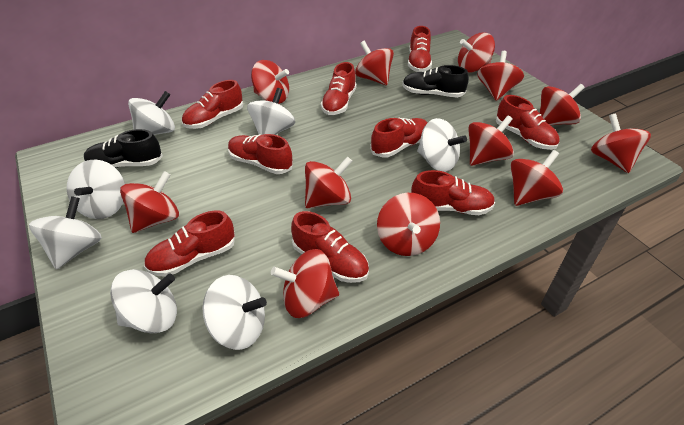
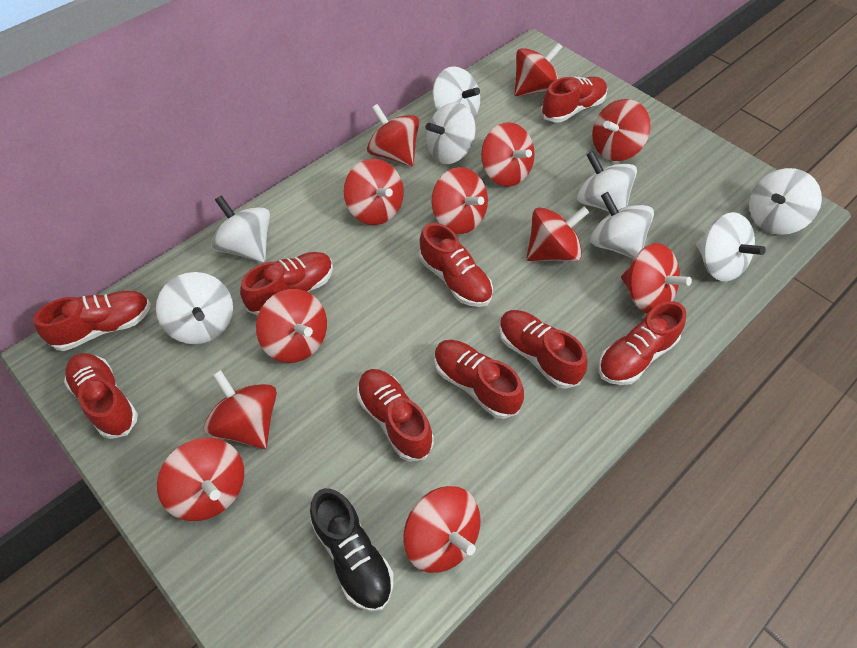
black shoe: [84,129,163,168] [402,65,469,97] = 2 -> [310,488,394,612] = 1
white spinning top: [29,196,102,269] [67,160,125,219] [110,269,177,333] [128,91,175,135] [202,275,267,350] [247,88,295,135] [417,118,467,172] = 7 -> [156,272,233,344] [211,195,270,262] [426,102,475,164] [432,66,480,118] [577,151,637,212] [591,192,654,259] [696,212,766,282] [749,168,822,235] = 8

